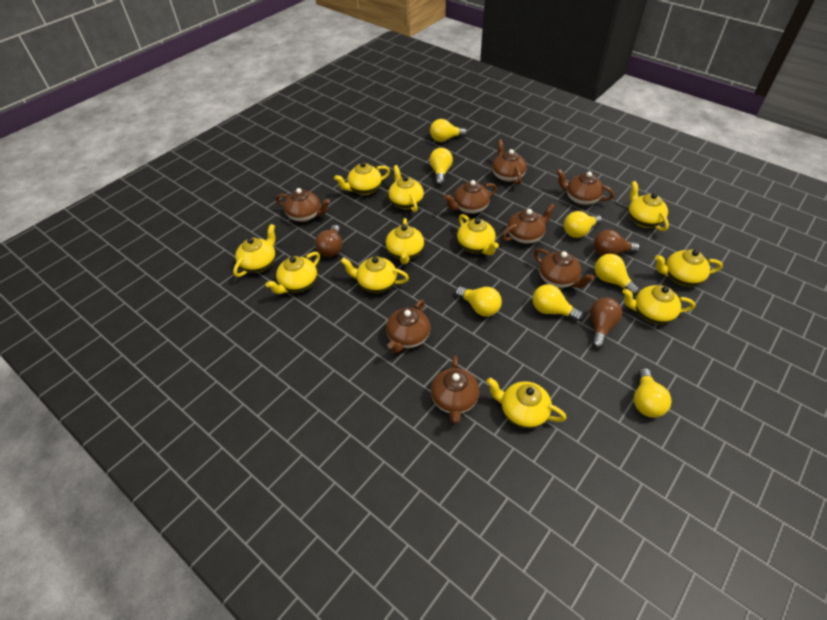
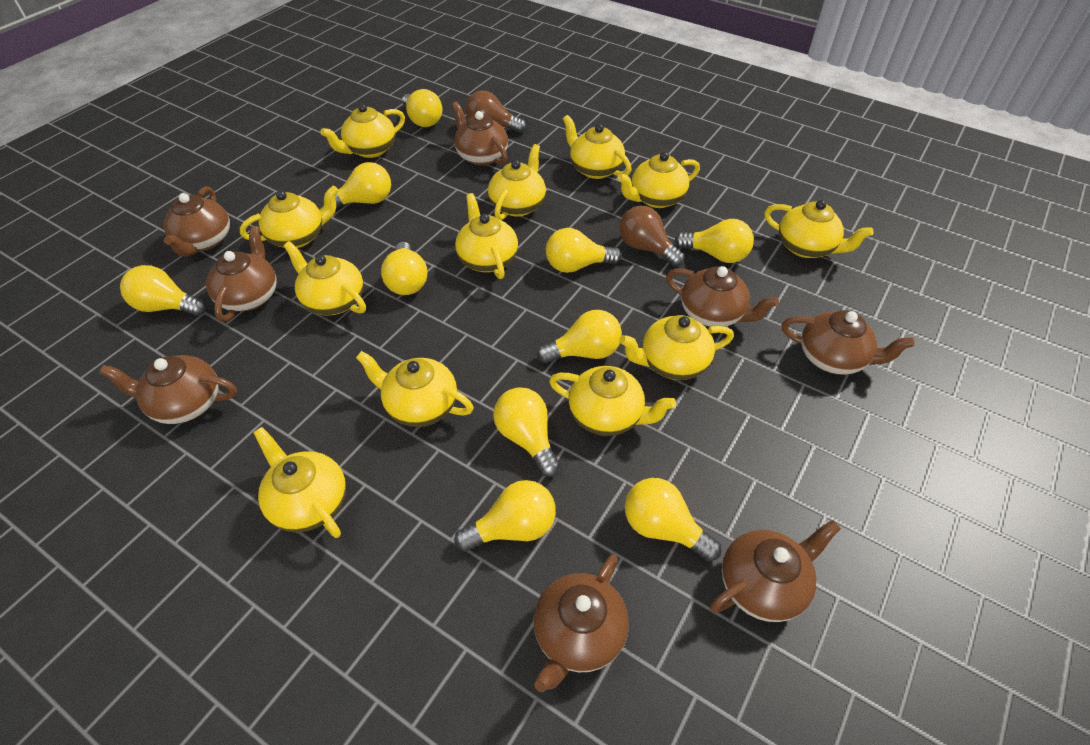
brown light bulb: [315,225,342,257] [590,297,622,349] [593,230,640,256] = 3 -> [465,90,526,133] [619,206,685,267] = 2
yellow light bulb: [429,148,453,185] [430,119,467,142] [455,287,502,316] [532,284,583,321] [564,211,602,238] [595,254,639,296] [634,368,672,418] = 7 -> [120,265,207,316] [322,162,391,208] [381,242,427,295] [402,89,442,127] [454,480,556,551] [493,387,560,477] [537,310,622,363] [546,228,621,273] [625,478,721,562] [675,219,754,263] = 10
yellow teapot: [233,224,276,277] [266,252,320,294] [334,162,390,195] [341,256,409,293] [386,218,424,264] [388,165,424,212] [457,214,499,255] [486,377,566,429] [622,285,695,324] [628,181,669,231] [655,249,723,286] = 11 -> [240,186,339,248] [253,427,346,538] [284,241,366,316] [320,104,405,158] [356,351,474,427] [455,193,518,279] [488,144,546,220] [549,366,676,436] [563,115,632,179] [617,152,700,208] [619,315,734,380] [764,200,873,258] = 12

